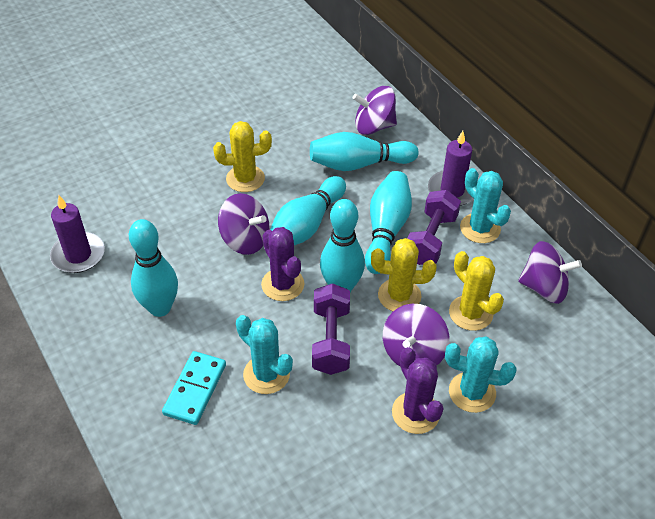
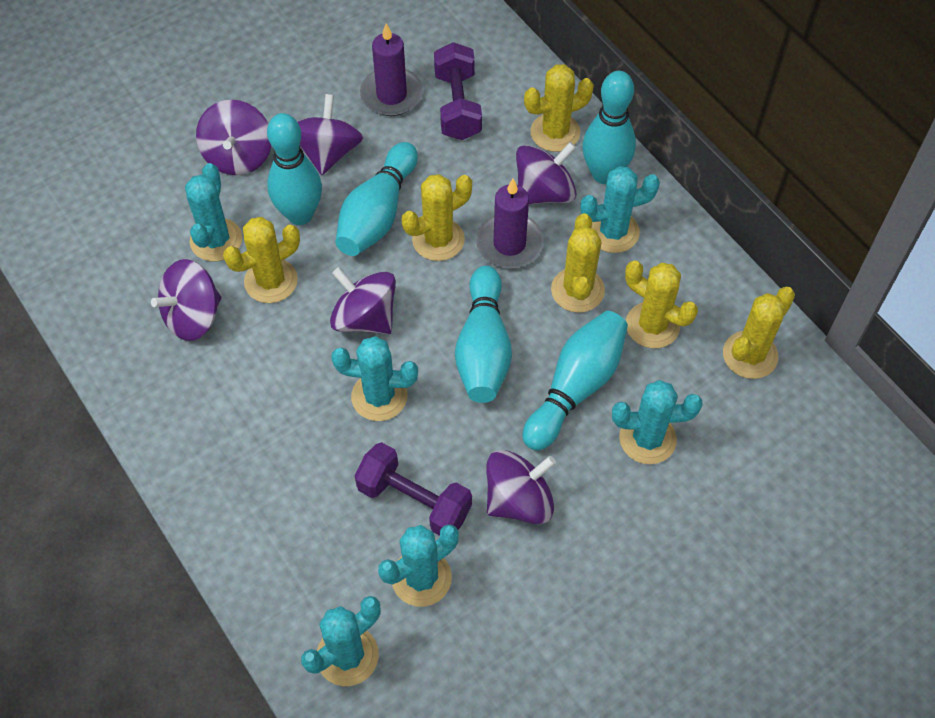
purple cactus: [261,227,305,301] [392,347,444,434] = 2 -> none = 0
purple spinning top: [218,193,269,255] [352,86,397,135] [383,304,450,366] [518,241,582,304] = 4 -> [151,259,221,341] [196,100,271,175] [297,94,364,175] [330,267,396,334] [486,450,556,524] [516,142,577,204] = 6
turquoise cactus: [236,315,293,394] [445,337,517,413] [460,168,511,243] = 3 -> [185,163,242,261] [301,596,380,686] [331,336,418,421] [378,524,458,607] [580,166,660,253] [612,380,703,464] = 6
turquoise domino: [162,351,226,425] = 1 -> none = 0
yellow cactus: [213,121,272,192] [371,238,436,311] [449,251,504,331] = 3 -> [223,217,300,303] [402,174,472,261] [524,64,594,152] [551,214,605,313] [625,260,698,348] [723,287,795,379] = 6

